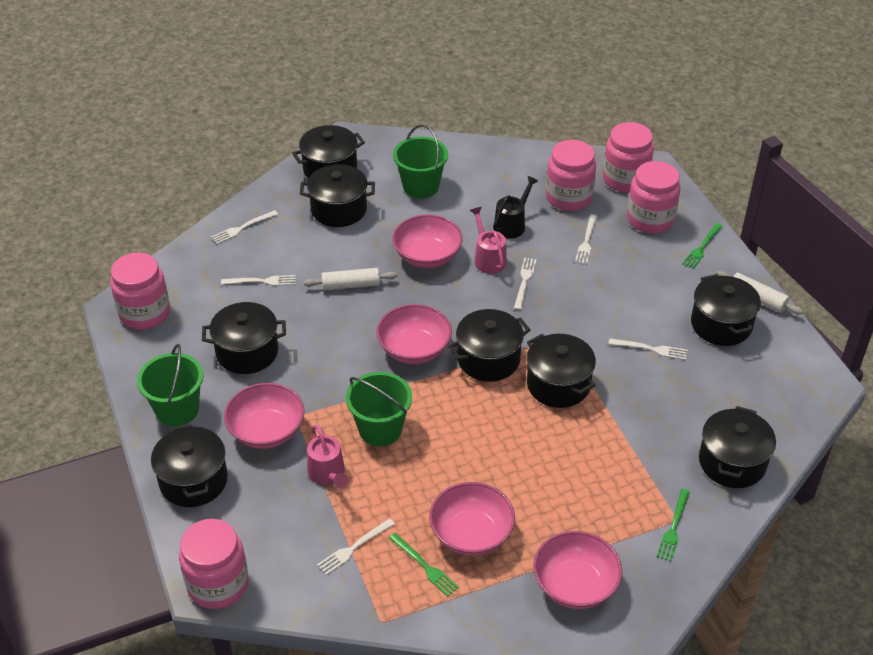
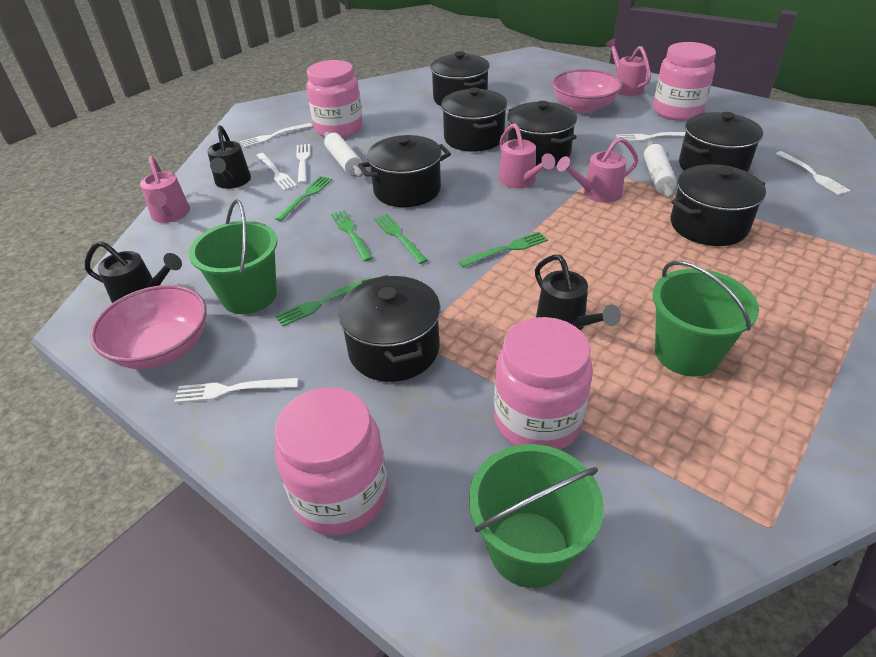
black pot: [151,423,228,507] [202,302,286,374] [292,125,365,179] [300,164,375,227] [448,309,530,382] [527,334,596,408] [691,274,761,346] [699,406,776,488] = 8 -> [338,275,441,382] [358,135,451,207] [430,51,490,106] [441,87,507,152] [507,101,577,166] [671,164,766,246] [679,112,763,172] = 7
black watering can: [493,176,538,239] = 1 -> [85,241,182,303] [207,125,251,189] [535,255,621,331] = 3
green fork: [389,533,459,597] [657,489,690,562] [682,223,723,269] = 3 -> [275,176,332,221] [275,277,373,326] [331,210,373,261] [374,214,428,264] [458,232,548,267] = 5
pink bowl: [224,383,305,449] [376,304,452,364] [392,215,463,268] [429,482,515,556] [533,531,622,609] = 5 -> [90,285,207,369] [552,69,623,113] = 2
pink jar: [110,253,170,330] [179,519,249,609] [546,140,596,211] [603,122,654,193] [627,161,681,234] = 5 -> [274,387,388,535] [306,60,363,138] [494,317,593,450] [653,42,716,121] = 4
pink watering can: [307,425,348,488] [470,207,507,274] = 2 -> [140,156,190,223] [499,123,555,188] [557,137,638,203] [606,38,651,96] = 4

